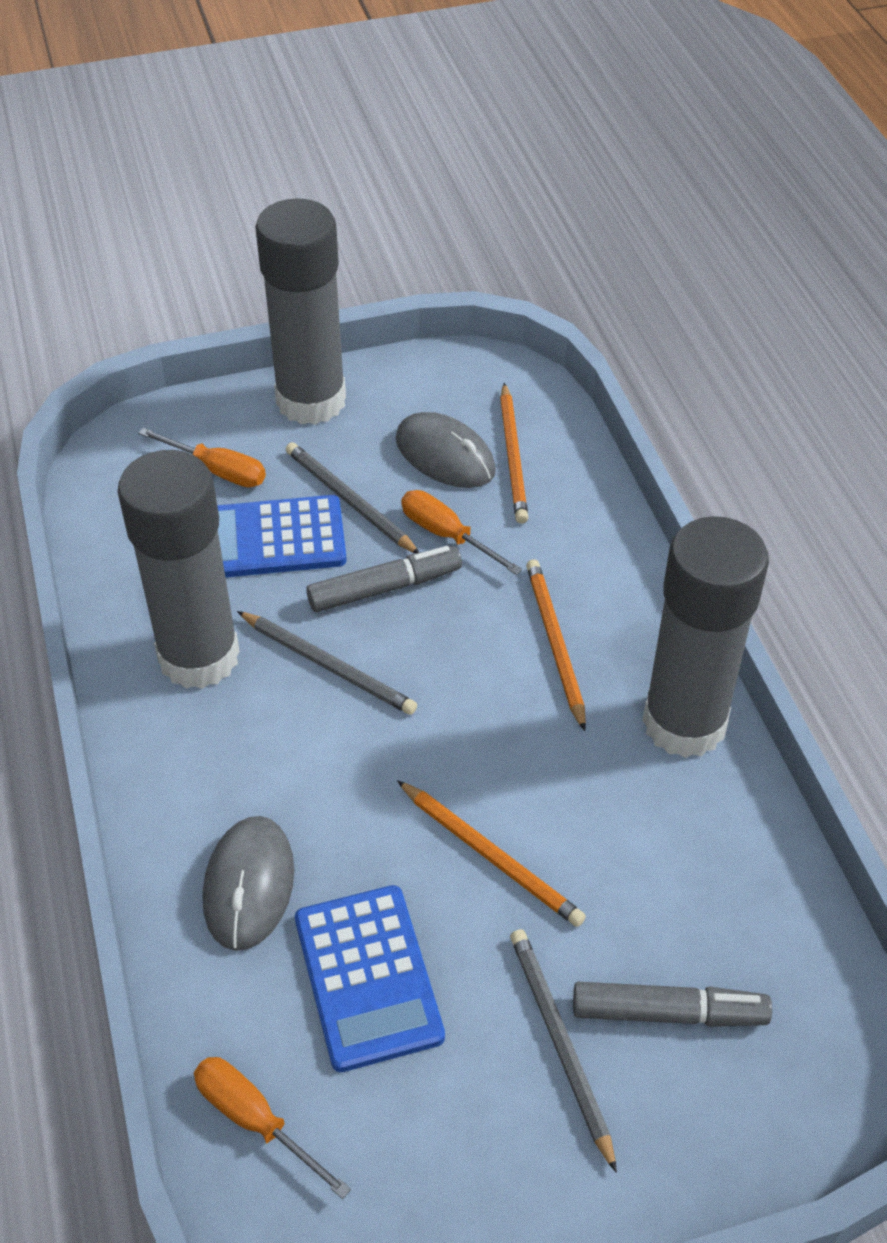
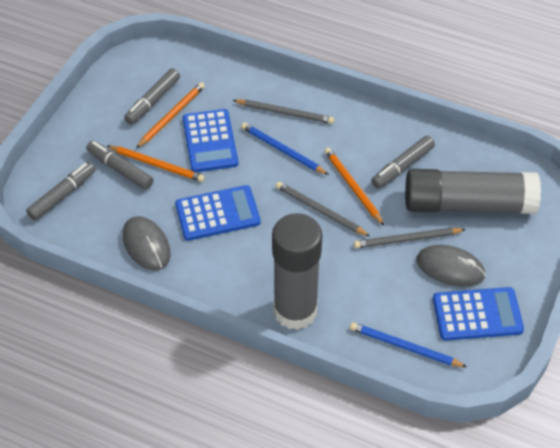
blue calculator: [217,495,347,578] [295,885,445,1072] = 2 -> [175,185,261,241] [183,109,238,172] [433,287,524,341] = 3
blue pencil: none = 0 -> [241,123,329,175] [350,322,467,367] = 2
grey glue stick: [117,450,240,689] [255,198,346,425] [642,516,769,758] = 3 -> [272,213,322,330] [405,169,541,214] = 2
grey marker: [306,546,462,612] [573,982,772,1027] = 2 -> [26,162,95,221] [86,140,154,190] [124,68,180,125] [371,136,435,188] = 4
orange screwdriver: [138,428,266,487] [194,1057,351,1199] [401,490,522,575] = 3 -> none = 0

